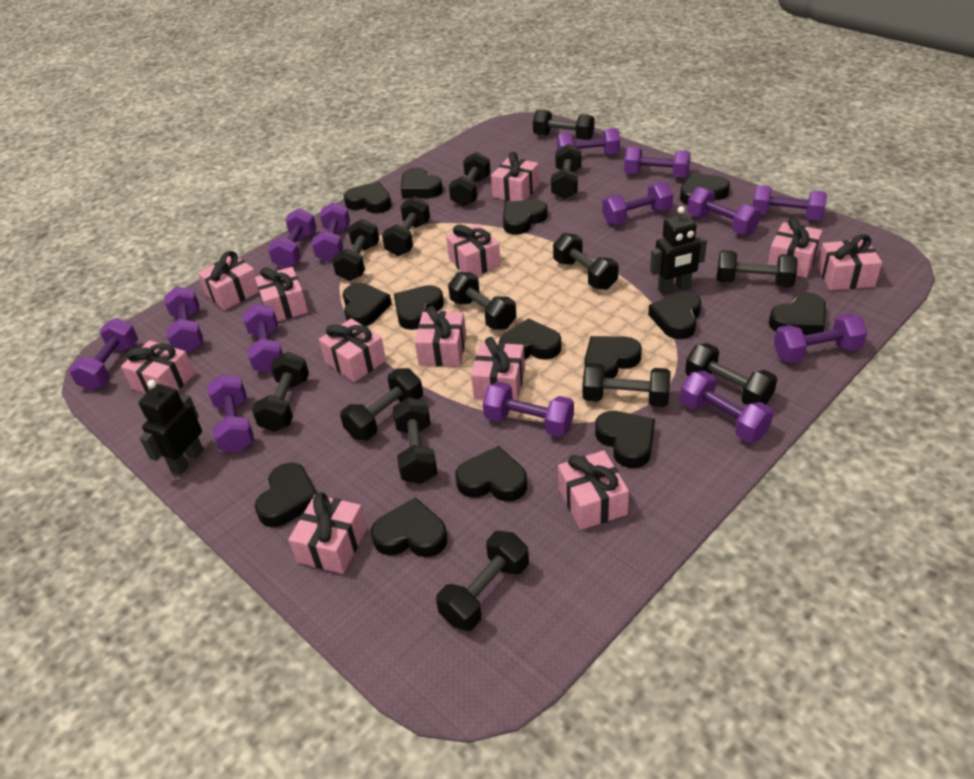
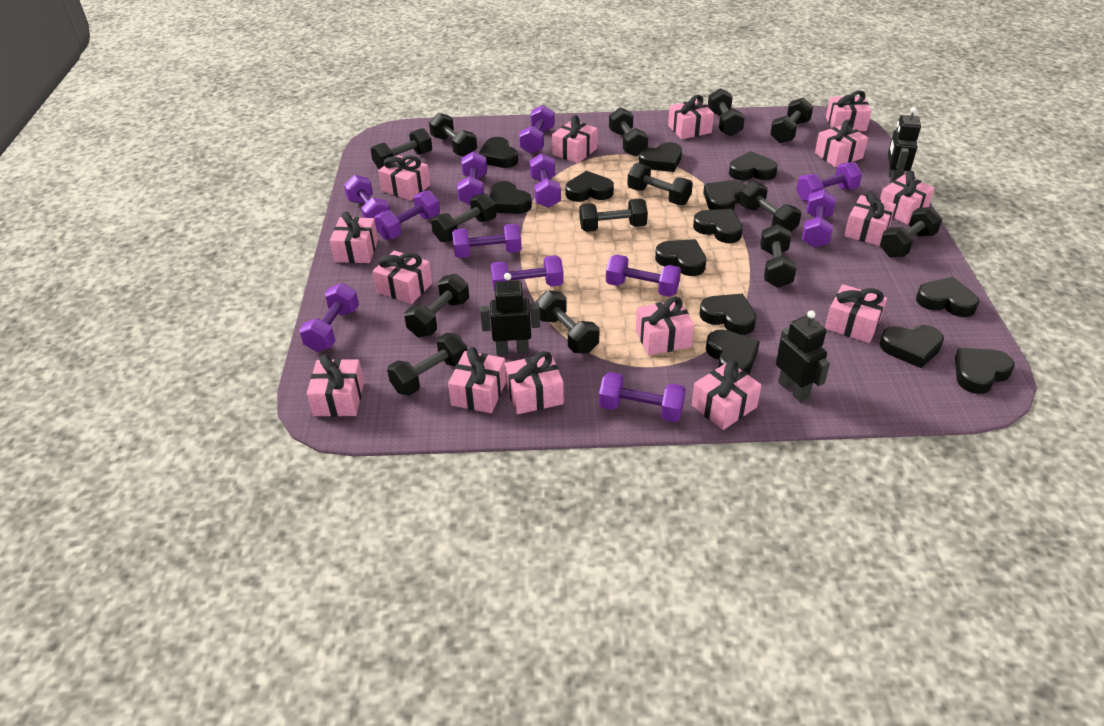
black heart: [255,463,317,527] [343,283,392,326] [344,182,392,213] [371,497,448,557] [394,285,444,330] [401,167,443,198] [455,446,527,502] [499,318,561,360] [503,199,548,235] [584,336,642,378] [595,411,655,468] [648,291,701,339] [680,173,730,205] [769,293,826,335] = 14 -> [478,137,518,168] [490,181,532,214] [566,171,614,202] [639,142,682,172] [655,239,706,276] [693,209,743,243] [700,294,757,335] [703,180,746,210] [706,329,760,374] [729,151,778,180] [880,325,944,368] [916,277,980,317] [955,348,1014,394] = 13
black robot: [139,380,204,475] [650,206,707,295] = 2 -> [480,273,540,355] [776,310,830,402] [888,107,921,184] = 3
pink gift: [121,340,195,394] [198,251,259,310] [255,267,308,322] [288,492,367,574] [319,318,386,382] [415,306,466,367] [446,224,501,276] [471,337,525,400] [491,152,539,201] [558,450,629,530] [768,217,823,278] [817,234,882,290] = 12 -> [307,354,364,417] [330,211,378,263] [373,251,432,304] [378,155,430,201] [448,347,506,413] [505,351,564,414] [552,115,598,164] [636,297,694,355] [668,95,714,139] [692,360,762,430] [815,119,868,167] [825,284,887,343] [826,91,872,131] [844,191,896,246] [880,171,935,224] = 15
purple dumbbell: [69,318,138,391] [164,286,203,352] [207,374,254,452] [243,303,283,373] [268,208,316,268] [312,202,350,262] [482,382,574,437] [557,128,620,155] [602,182,673,225] [624,147,691,177] [680,371,773,442] [687,187,761,235] [752,185,827,220] [774,313,867,363] = 14 -> [299,283,359,352] [344,175,390,218] [374,190,440,240] [452,223,522,258] [457,151,487,205] [490,255,564,291] [519,105,555,154] [529,153,561,208] [599,372,686,422] [606,254,681,297] [796,162,862,202] [802,189,836,248] = 12

